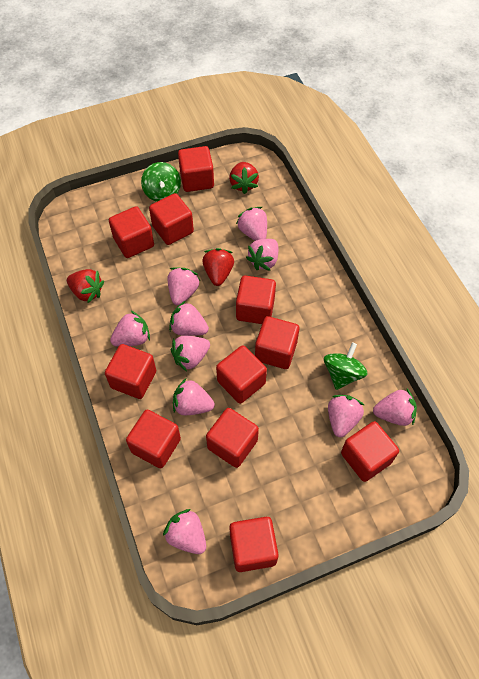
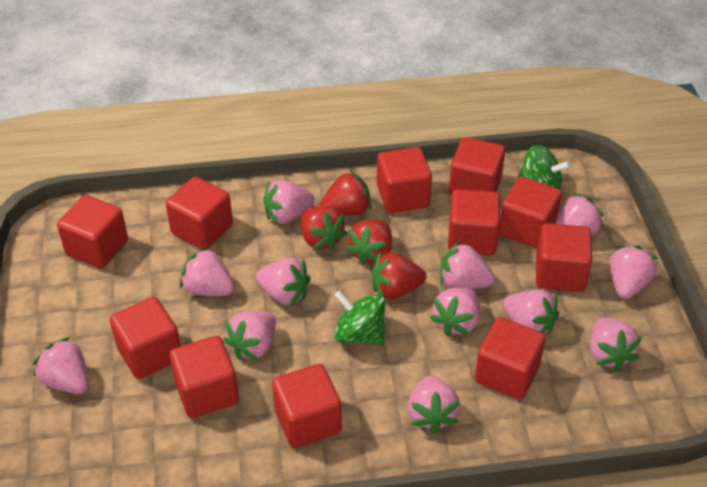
pink strawberry: [110,311,150,347] [163,509,206,554] [167,267,200,305] [169,301,209,336] [171,336,210,371] [173,378,215,415] [236,207,267,241] [246,239,278,271] [328,395,364,437] [373,389,417,426] = 10 -> [33,337,89,394] [180,247,235,296] [223,311,276,361] [256,258,311,306] [263,180,314,224] [408,376,460,434] [430,288,480,337] [440,241,495,289] [503,290,559,335] [555,193,603,236] [590,318,642,372] [610,245,658,299] = 12
red strawberry: [67,269,104,303] [202,248,234,286] [229,162,259,194] = 3 -> [301,206,347,251] [320,170,371,216] [346,219,392,266] [372,251,426,299] = 4

